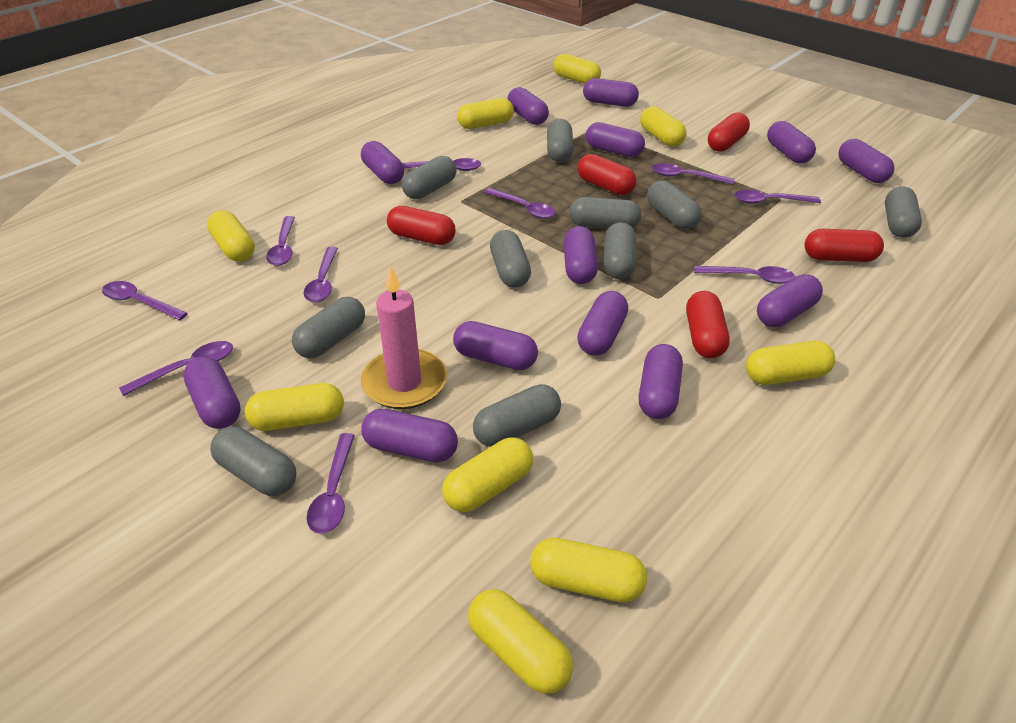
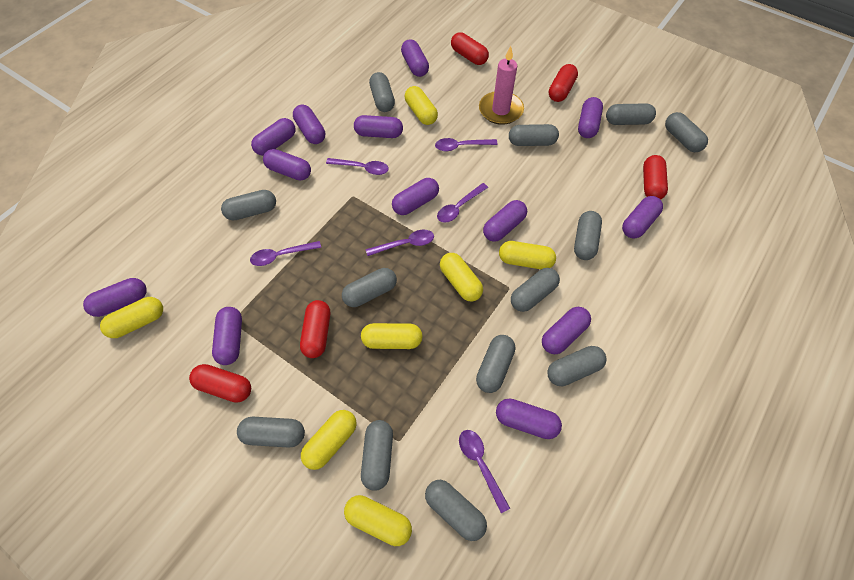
grey capsule: [210,427,296,496] [292,297,365,358] [402,156,457,199] [473,384,561,447] [490,230,531,288] [547,119,574,162] [569,197,641,229] [604,222,636,279] [647,181,702,229] [885,187,922,238] = 10 -> [221,190,276,220] [237,417,305,448] [342,268,397,307] [361,420,393,491] [369,72,395,112] [425,480,487,541] [476,335,515,393] [509,124,559,146] [511,268,560,312] [547,346,607,386] [574,211,602,260] [606,103,656,125] [665,112,708,152] = 13
purple spoon: [102,281,188,320] [119,341,233,396] [266,216,295,266] [303,247,338,303] [307,433,355,534] [402,158,481,171] [484,188,556,219] [652,163,735,185] [694,266,795,284] [734,190,821,204] = 10 -> [250,241,321,266] [326,158,389,175] [366,230,434,256] [435,138,498,151] [437,183,488,223] [459,430,510,513] = 6
yellow capsule: [207,210,255,261] [245,383,344,431] [442,437,533,512] [457,98,514,129] [468,589,573,694] [530,538,647,603] [553,54,601,84] [640,106,687,147] [746,341,835,385] = 9 -> [100,297,163,338] [301,410,356,470] [344,495,412,546] [361,323,423,349] [405,86,438,125] [440,253,483,301] [499,241,556,269] = 7

